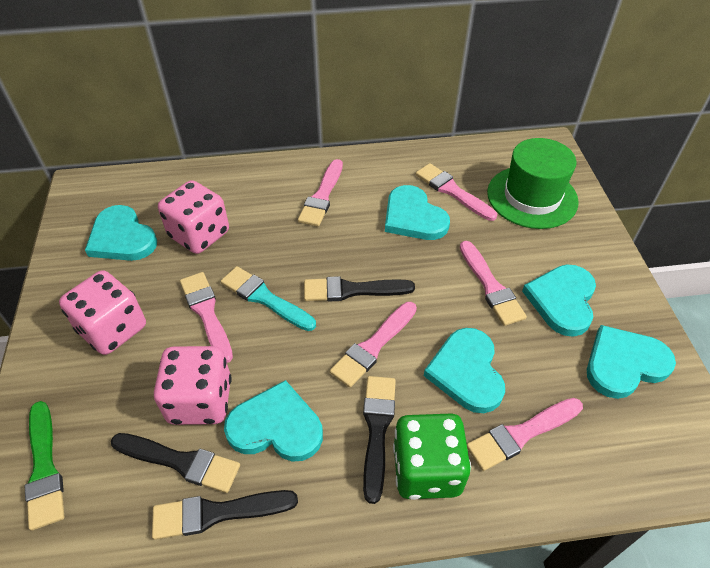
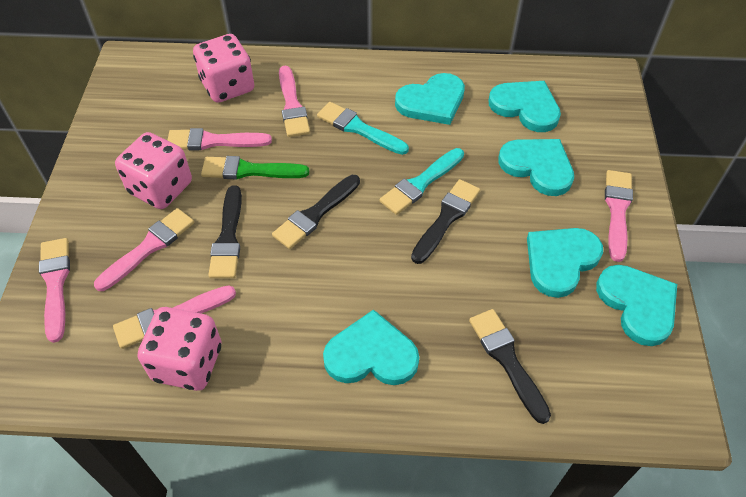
green dice: [393,413,471,500] = 1 -> none = 0
green hat: [487,138,579,229] = 1 -> none = 0
turquoise brush: [221,266,316,331] = 1 -> [317,102,409,155] [380,148,464,215] = 2

